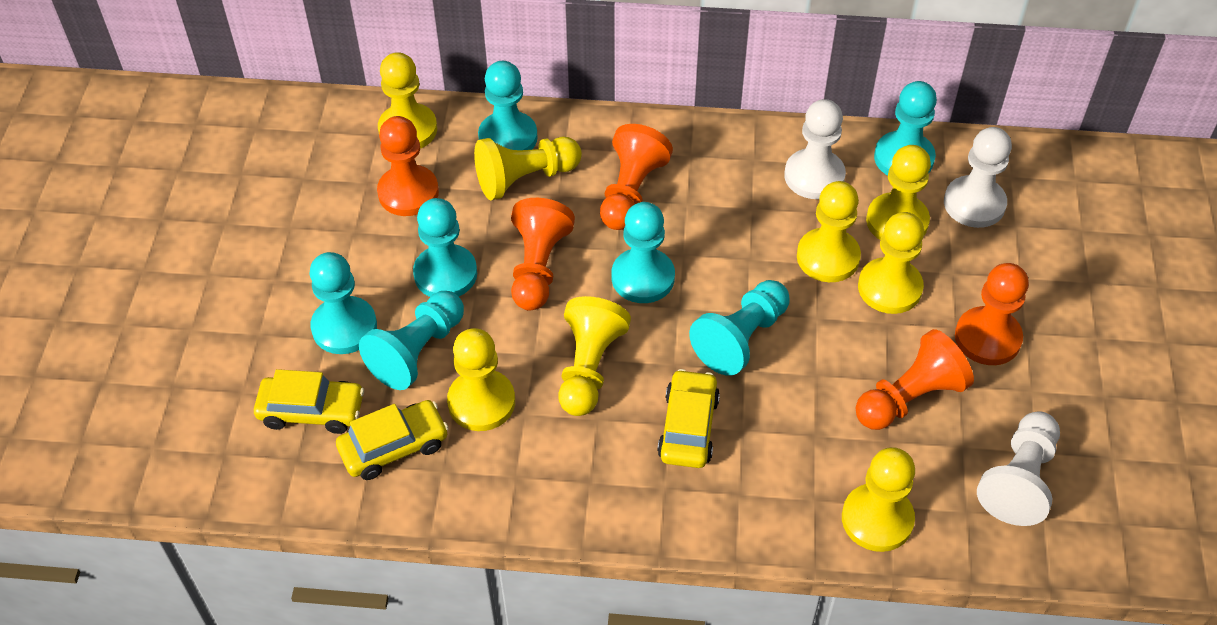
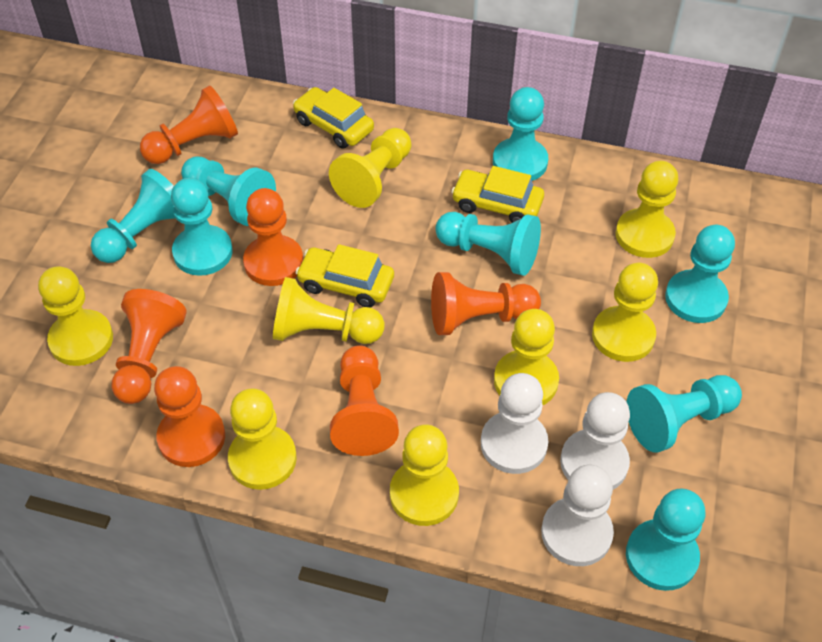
orange pawn: [377,116,439,216] [511,198,575,310] [600,124,673,230] [856,329,974,430] [955,263,1029,365] = 5 -> [112,289,187,404] [140,86,238,164] [154,366,225,467] [243,188,303,286] [330,345,399,456] [431,272,541,335] = 6
turquoise pawn: [310,252,377,354] [359,291,464,390] [413,198,477,297] [478,61,538,150] [611,202,675,303] [689,280,789,376] [874,81,937,176] = 7 -> [91,169,175,263] [171,178,233,276] [181,156,276,226] [435,212,541,276] [493,87,548,181] [626,375,742,453] [626,488,705,591] [665,225,735,323] = 8

